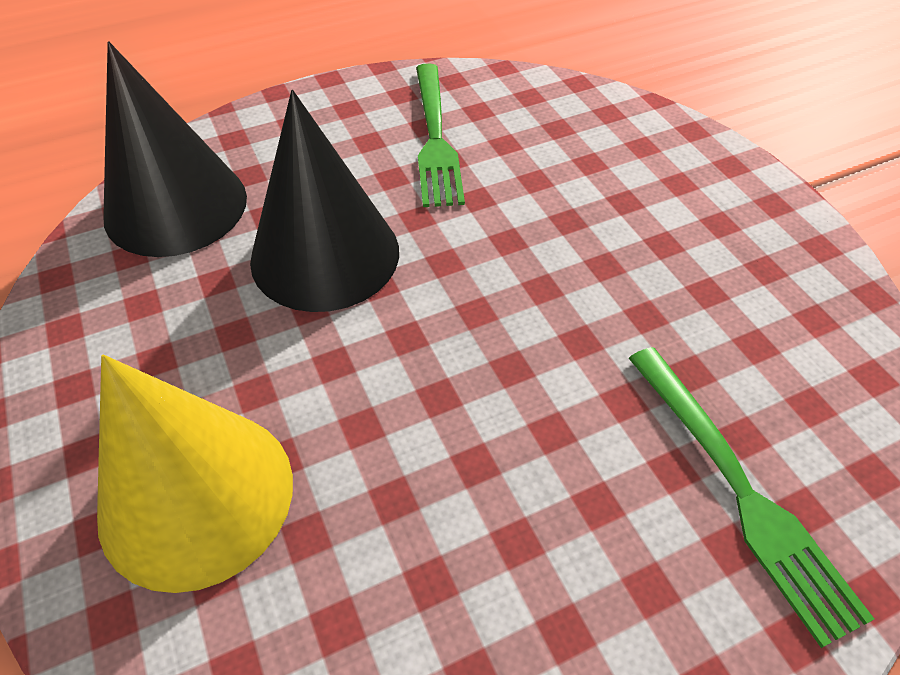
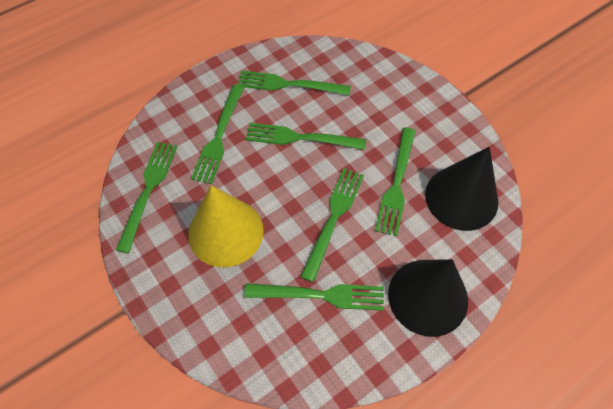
green fork: [416,64,465,207] [629,347,874,648] = 2 -> [116,142,177,253] [191,85,244,184] [237,70,351,95] [244,284,384,311] [246,123,366,150] [300,168,364,282] [375,127,415,237] = 7

